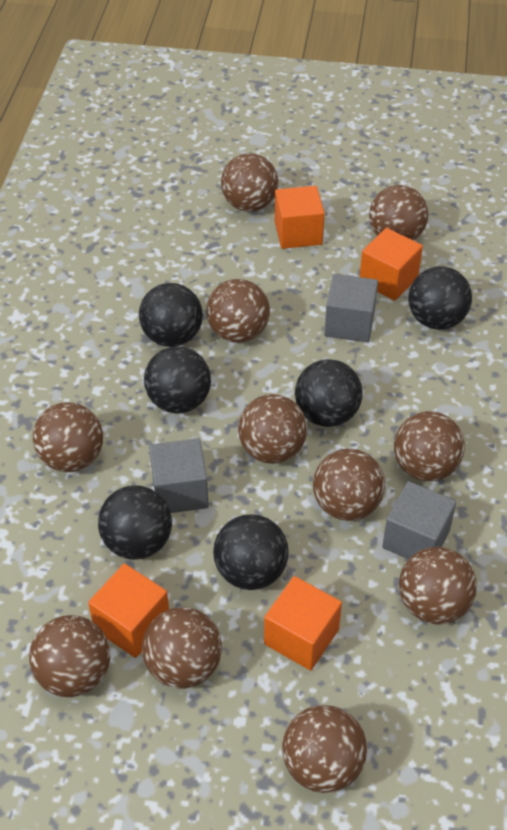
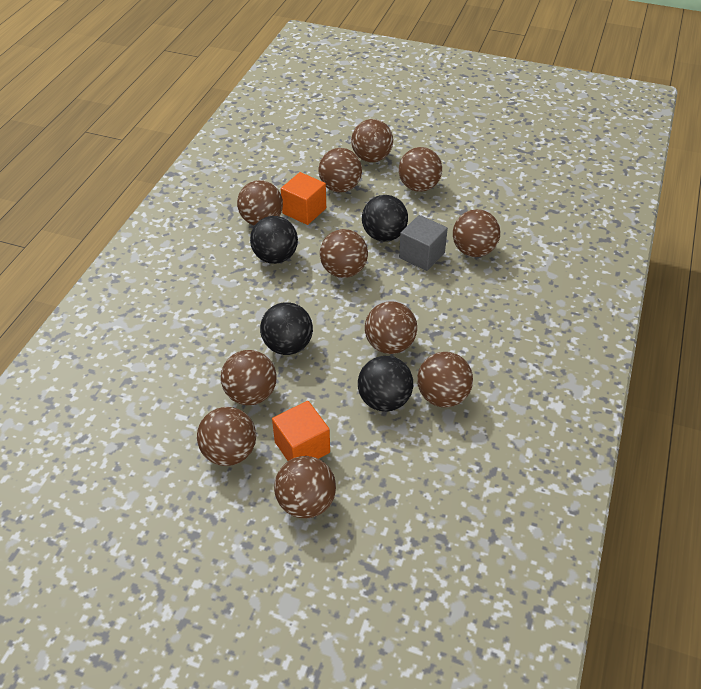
black ball: [98,486,172,560] [139,283,203,347] [144,346,211,413] [213,514,289,590] [295,359,362,427] [408,266,472,330] = 6 -> [250,216,298,264] [260,302,313,355] [358,356,413,412] [362,195,408,242] = 4
grey cube: [149,438,209,513] [324,274,378,343] [382,481,456,559] = 3 -> [399,215,448,271] = 1
orange cube: [88,564,169,658] [264,576,342,671] [275,186,325,249] [360,228,423,301] = 4 -> [272,401,330,461] [281,172,326,225] = 2

